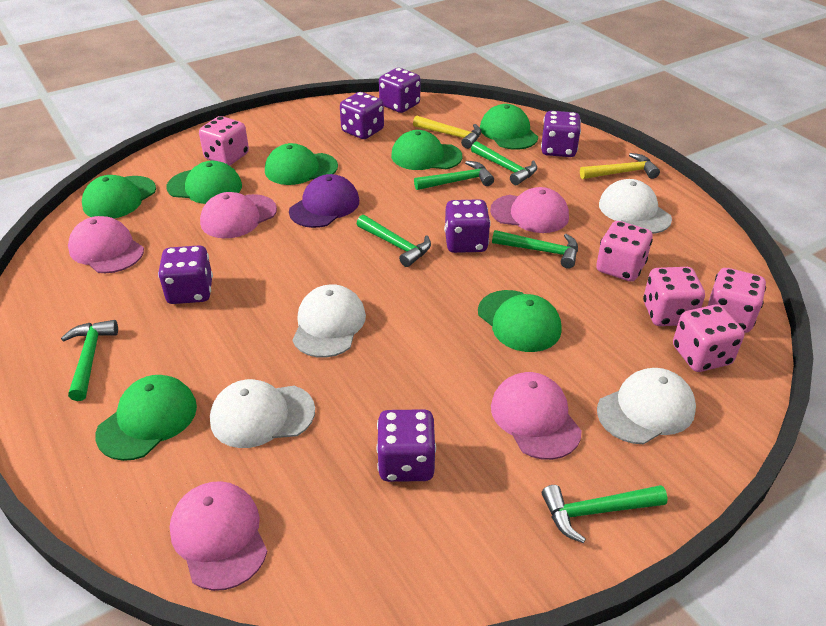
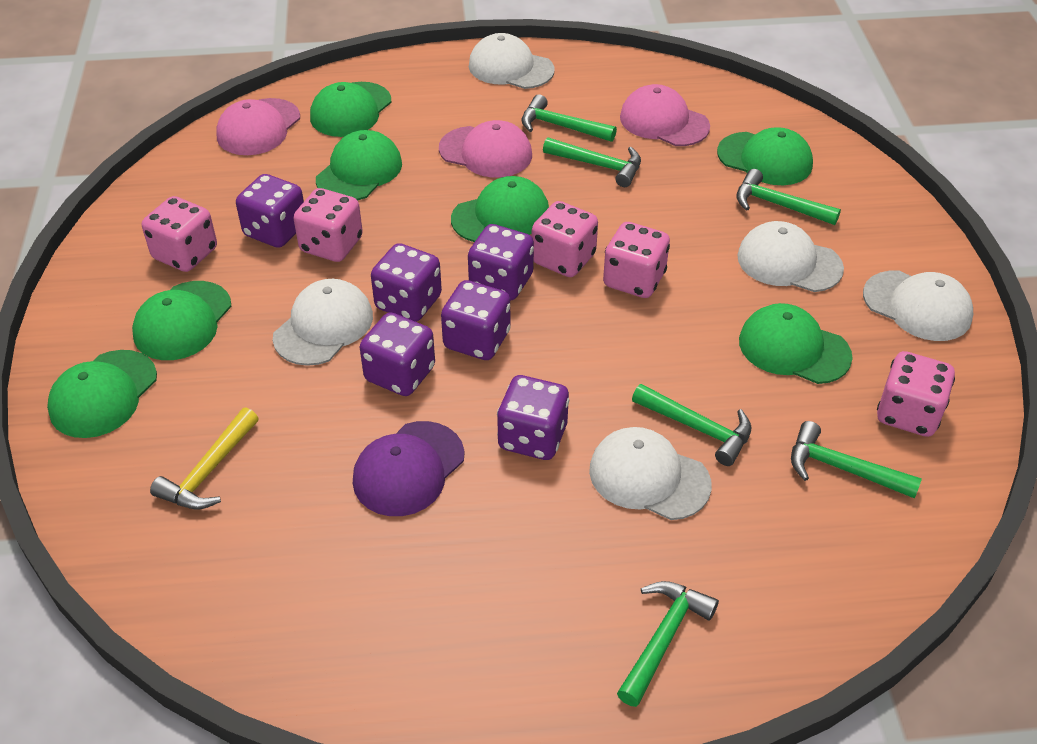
pink cap: [68,216,144,273] [170,481,267,591] [200,192,277,238] [490,187,569,233] [491,372,582,460] = 5 -> [216,98,300,155] [439,120,532,178] [620,84,710,146] = 3
white cap: [210,379,315,448] [292,284,366,358] [597,368,696,444] [599,179,672,234] = 4 -> [273,279,373,366] [469,33,555,89] [589,427,712,520] [737,221,844,292] [863,271,973,341] = 5
yellow hammer: [413,115,481,149] [580,153,660,179] = 2 -> [150,408,259,510] = 1

